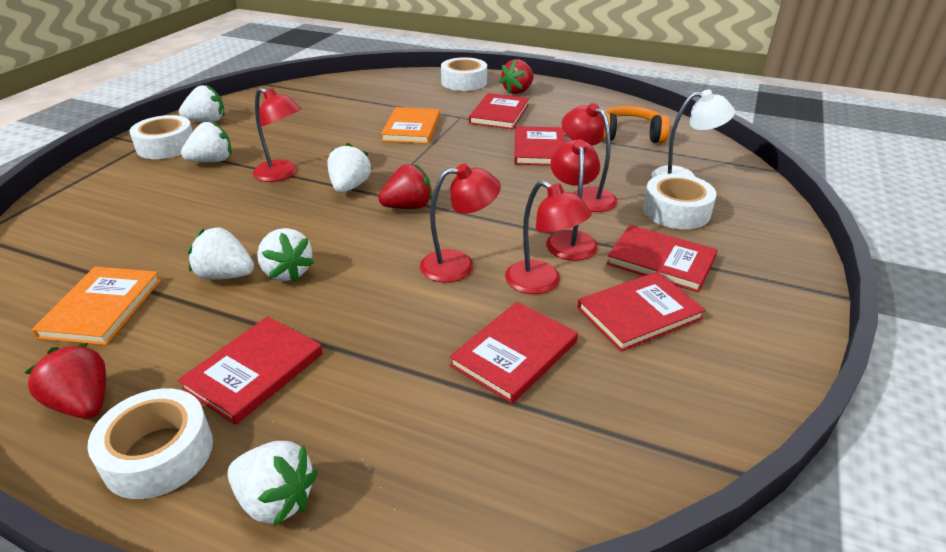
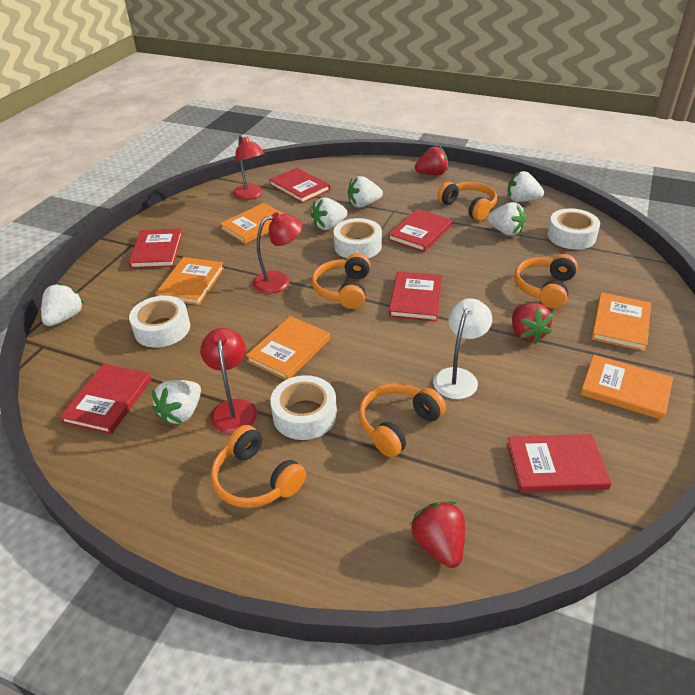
orange book: [32,267,161,345] [381,107,440,144] = 2 -> [155,257,224,305] [220,203,284,244] [246,316,330,380] [580,355,673,420] [591,292,651,351] = 5
orange headphones: [602,106,670,143] = 1 -> [211,425,306,508] [312,253,370,309] [358,383,446,457] [437,182,497,221] [514,254,578,309] = 5
red lamp: [253,88,302,182] [420,164,501,282] [505,180,592,294] [546,139,600,261] [562,103,618,212] = 5 -> [200,328,257,434] [233,134,264,200] [253,212,302,293] = 3

